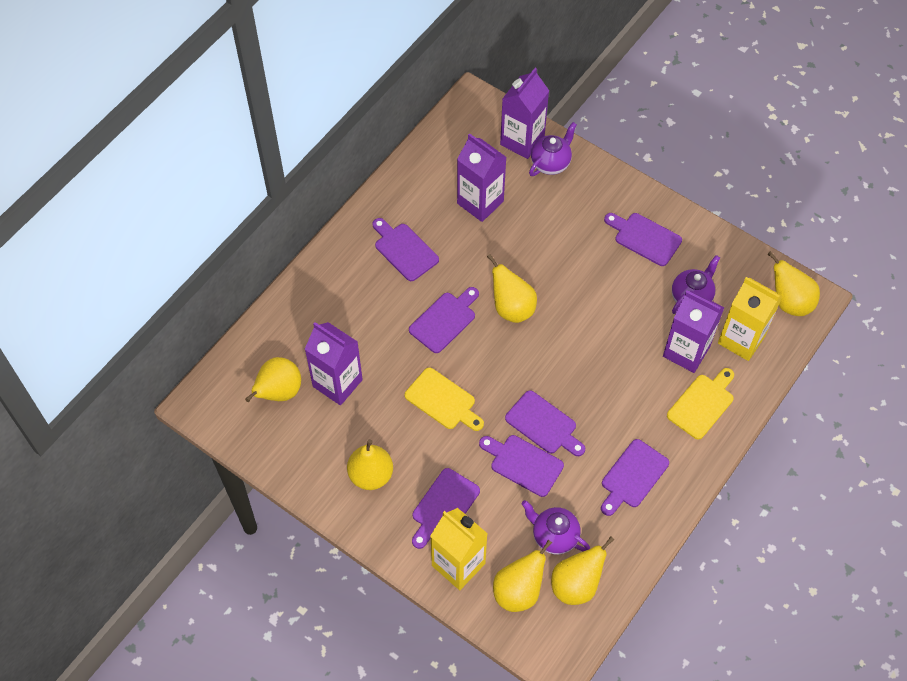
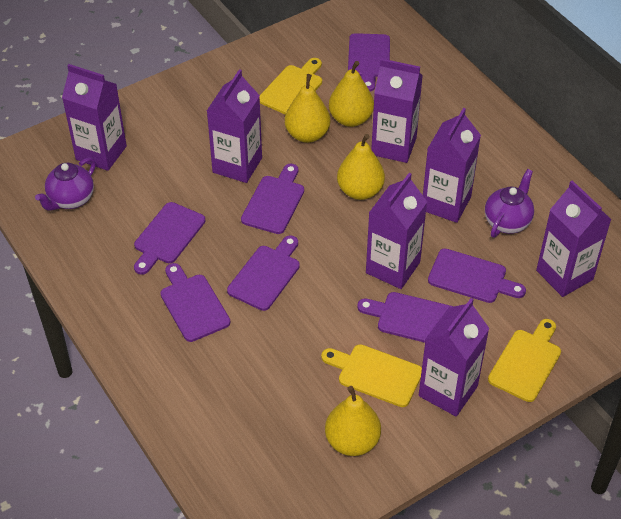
purple carton: [305,322,363,405] [457,133,506,222] [500,68,549,159] [663,290,725,373] = 4 -> [62,64,127,171] [207,69,262,183] [366,173,427,289] [371,59,423,163] [419,298,490,417] [423,108,481,223] [536,180,612,297] = 7
purple teapot: [522,500,590,555] [529,122,577,176] [672,255,720,314] = 3 -> [35,157,96,211] [485,169,534,238] = 2
yellow carton: [430,508,488,590] [718,277,783,361] = 2 -> none = 0
yellow cutting board: [405,368,484,431] [667,368,734,440] = 2 -> [260,58,322,115] [321,344,422,407] [488,319,561,402] = 3
yellow pear: [245,357,301,402] [347,439,393,490] [487,254,537,323] [493,540,552,612] [551,536,615,605] [767,251,820,316] = 6 -> [285,74,330,143] [325,386,381,456] [329,61,374,127] [337,134,385,200] = 4

